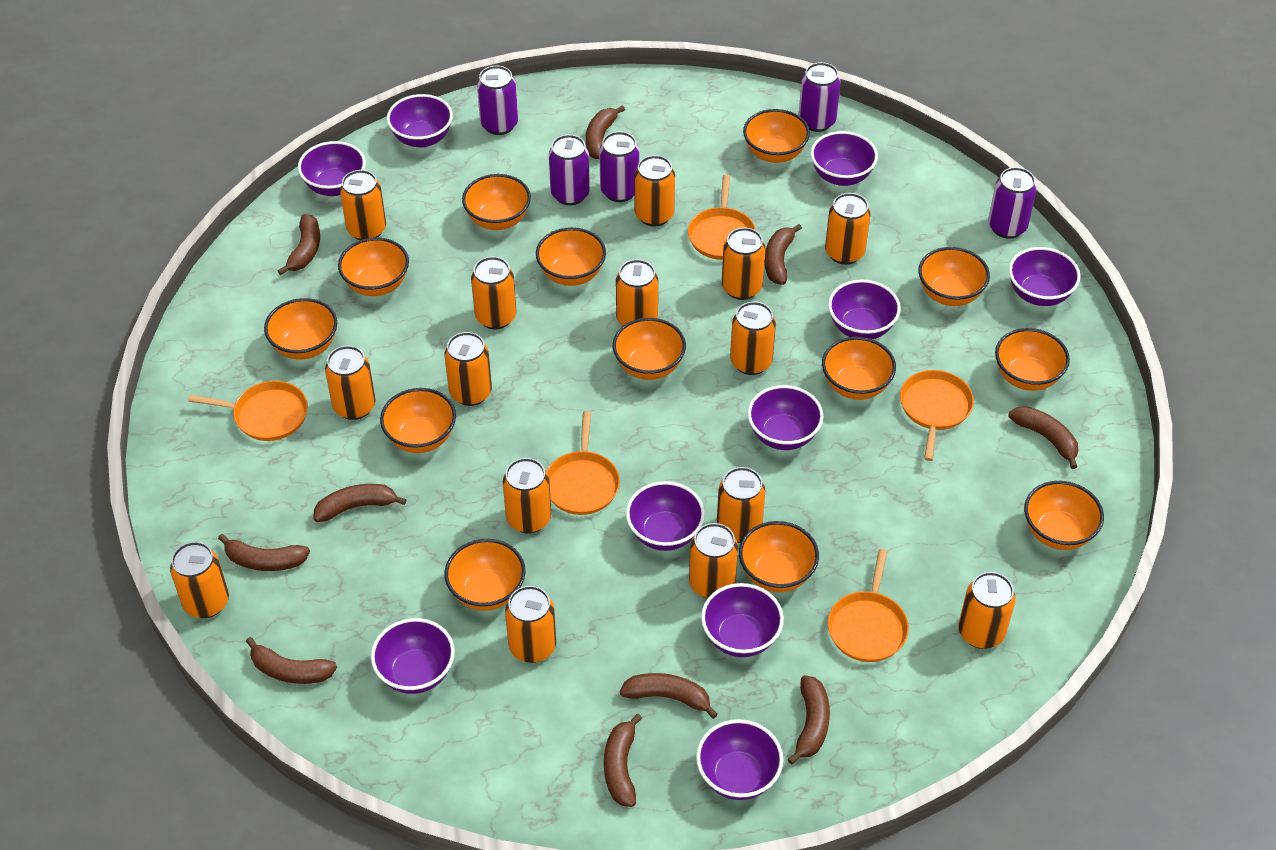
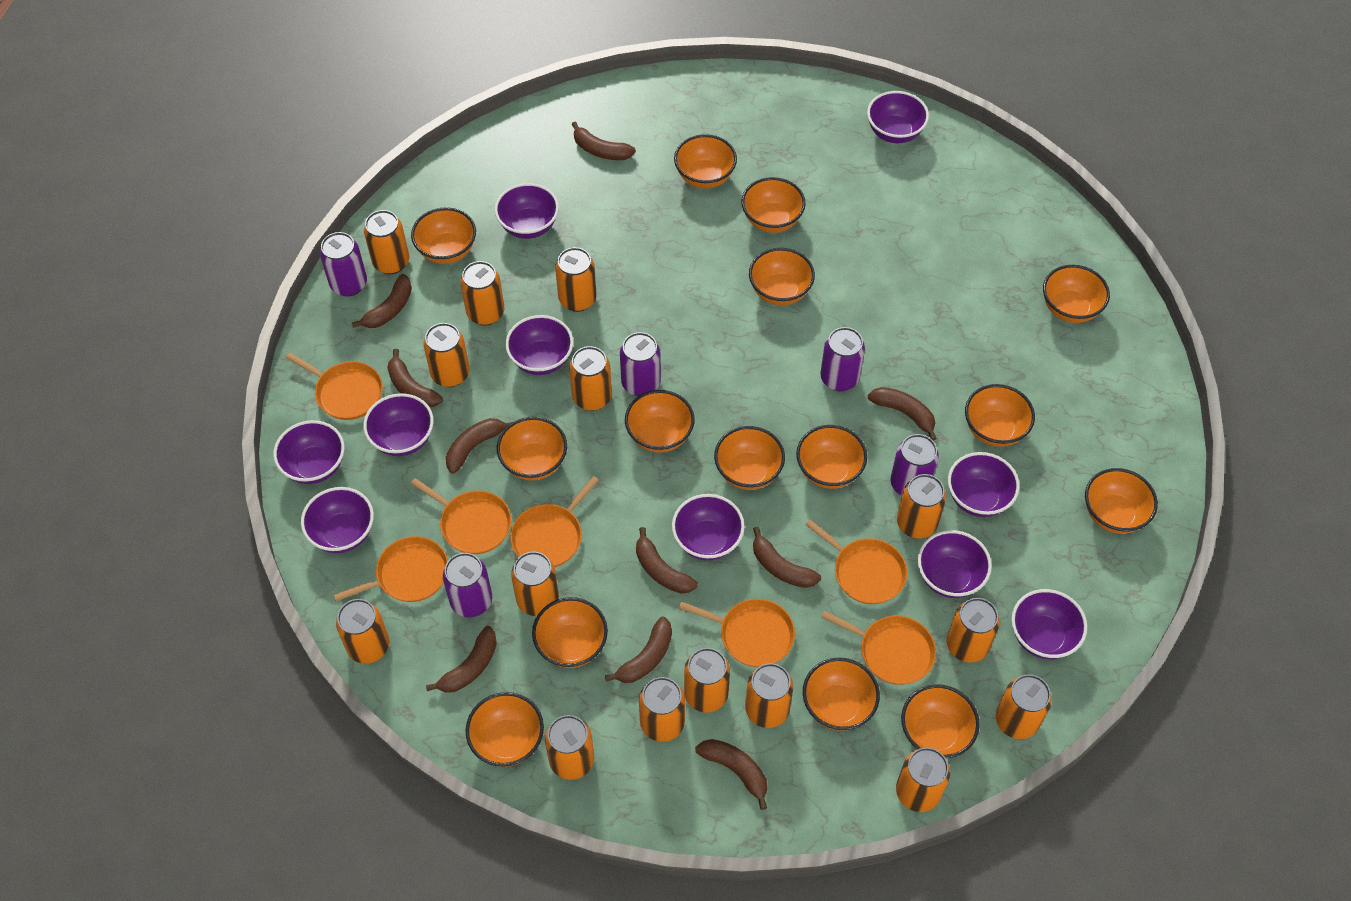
orange bowl: [264,298,337,360] [338,238,409,296] [380,388,456,453] [445,539,526,611] [462,174,531,230] [536,227,606,286] [613,318,686,380] [739,521,819,592] [743,109,810,163] [822,337,896,400] [918,247,990,306] [995,328,1070,391] [1024,481,1104,550] = 13 -> [411,207,476,264] [465,692,544,767] [497,417,567,481] [532,597,608,668] [625,390,695,453] [674,134,737,189] [714,426,785,490] [741,177,806,233] [749,248,815,306] [796,425,867,489] [803,658,880,731] [901,684,980,758] [965,384,1035,447] [1043,265,1110,323] [1085,468,1158,534] = 15
orange pan: [188,381,308,441] [546,411,620,515] [688,175,756,260] [828,549,909,662] [900,370,974,461] = 5 -> [286,353,383,420] [334,536,448,602] [411,478,511,554] [510,476,599,567] [679,599,795,667] [805,520,907,604] [821,611,936,685] = 7

